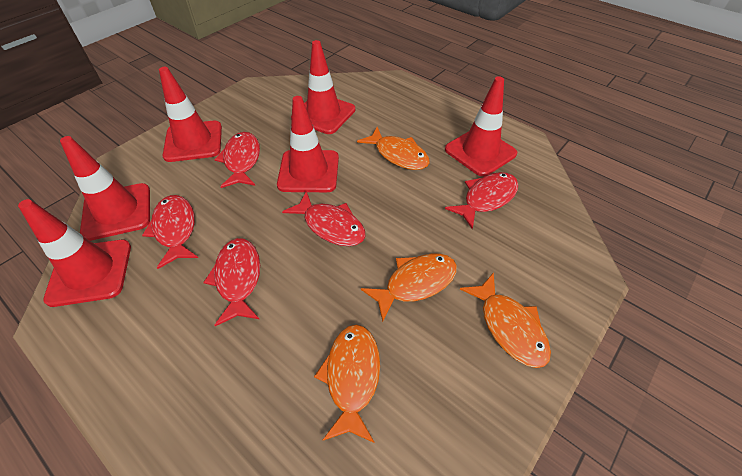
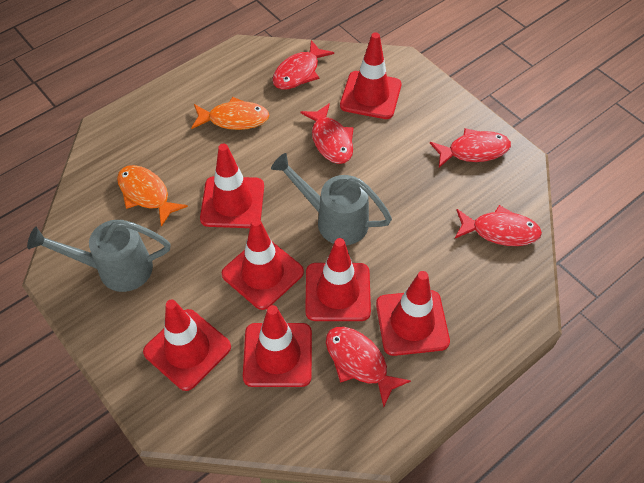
grey watering can: none = 0 -> [27,220,171,292] [271,153,392,245] = 2
orange fish: [314,325,380,443] [357,127,430,170] [361,254,457,322] [460,273,551,368] = 4 -> [117,165,188,227] [191,97,270,130] = 2
red traffic cone: [18,199,131,307] [60,136,150,241] [159,67,222,162] [277,96,339,192] [291,40,355,134] [445,76,517,177] = 6 -> [143,299,231,391] [200,144,264,228] [222,218,304,310] [243,305,312,387] [305,238,371,321] [340,32,402,119] [376,271,450,356] = 7

